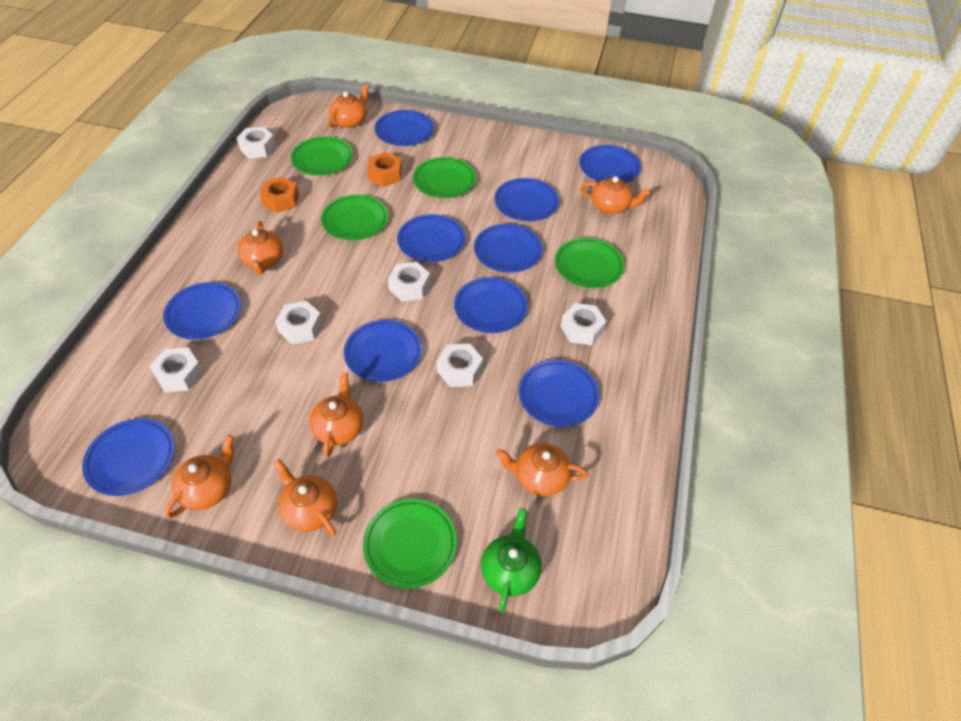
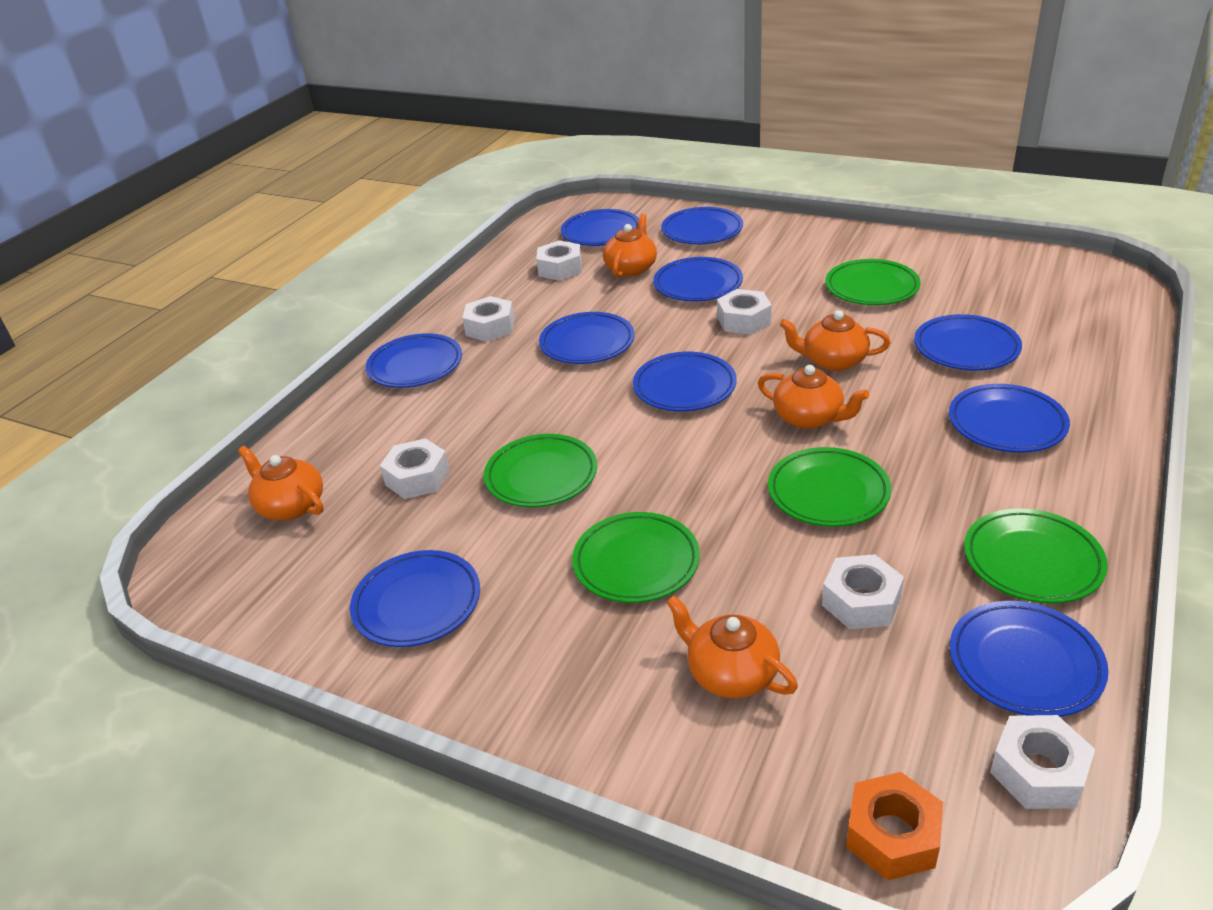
green teapot: [481,508,542,612] = 1 -> none = 0
orange nut: [260,177,299,213] [367,152,402,187] = 2 -> [846,772,943,881] = 1
orange teapot: [165,435,234,518] [237,221,283,274] [274,459,337,536] [309,372,364,457] [327,84,369,128] [496,443,589,497] [580,176,651,214] = 7 -> [238,446,324,520] [603,214,657,278] [666,595,798,699] [758,365,869,429] [780,310,891,371] = 5

